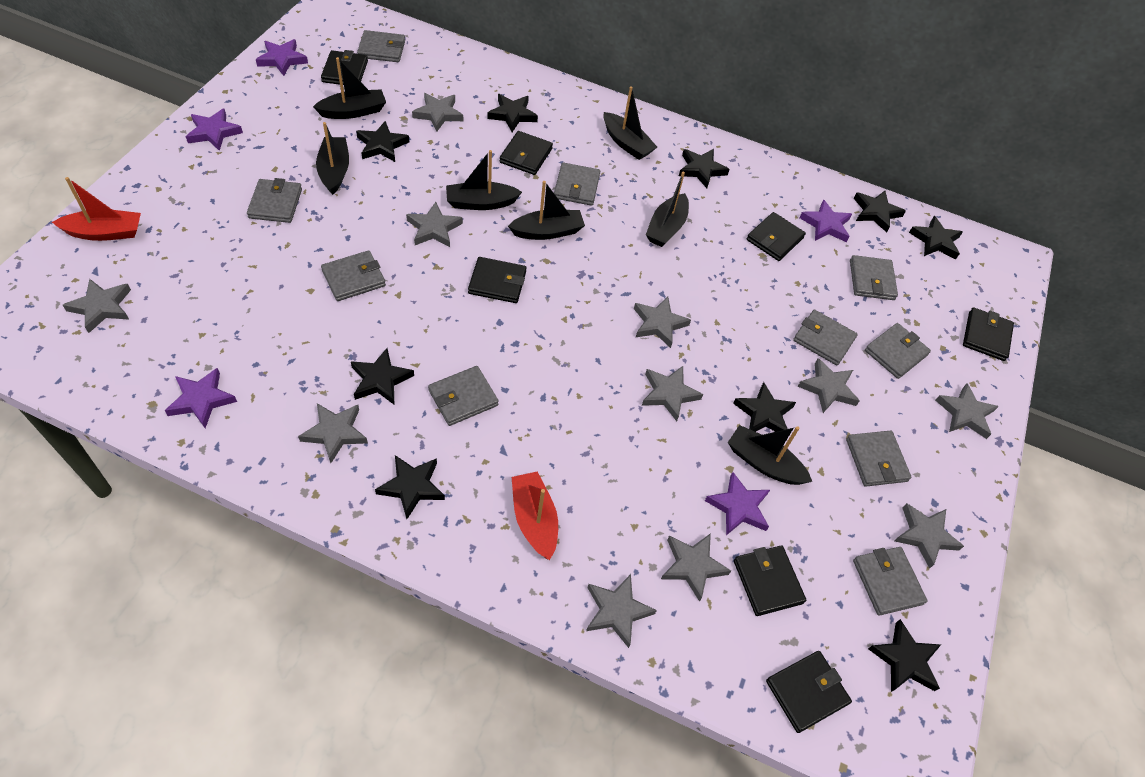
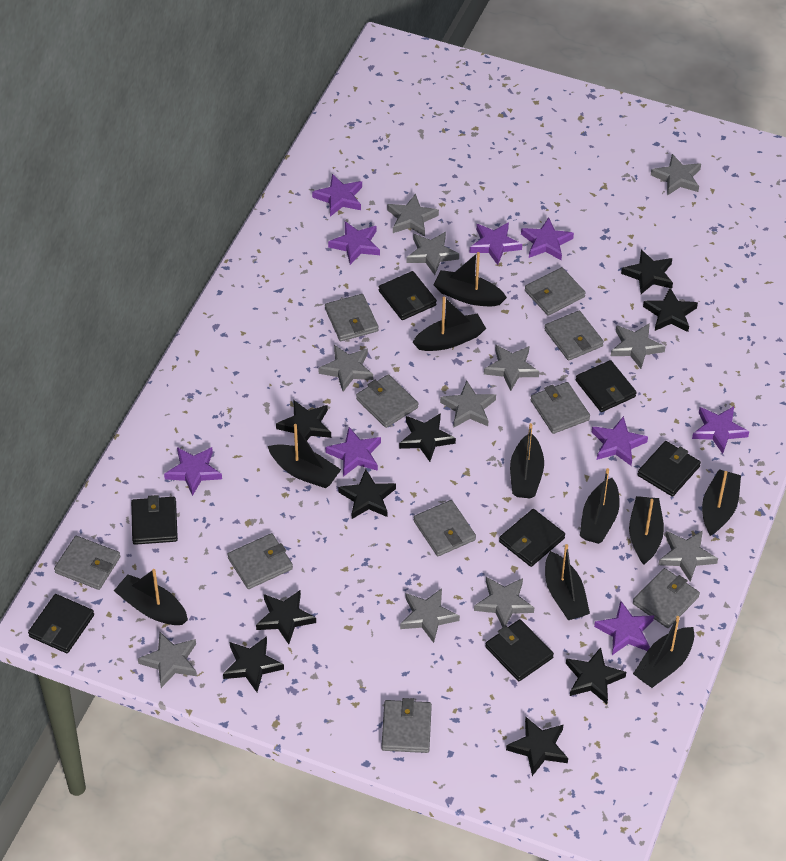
black boat: [313,57,386,119] [316,122,349,195] [446,150,522,210] [508,181,585,240] [604,86,657,160] [646,172,689,247] [728,425,812,485] = 7 -> [114,569,188,625] [268,424,341,488] [412,296,486,351] [433,252,507,306] [510,423,544,499] [545,544,590,620] [580,468,620,544] [629,496,664,565] [633,616,694,688] [702,469,741,536] = 10
purple star: [165,368,237,428] [186,108,243,151] [256,39,308,76] [705,472,770,535] [799,199,852,242] = 5 -> [164,447,222,496] [312,174,362,217] [325,427,381,477] [328,221,380,265] [470,222,522,265] [521,217,574,260] [592,416,648,466] [594,601,654,655] [692,406,749,454] = 9
red boat: [52,177,141,241] [512,471,558,560] = 2 -> none = 0

